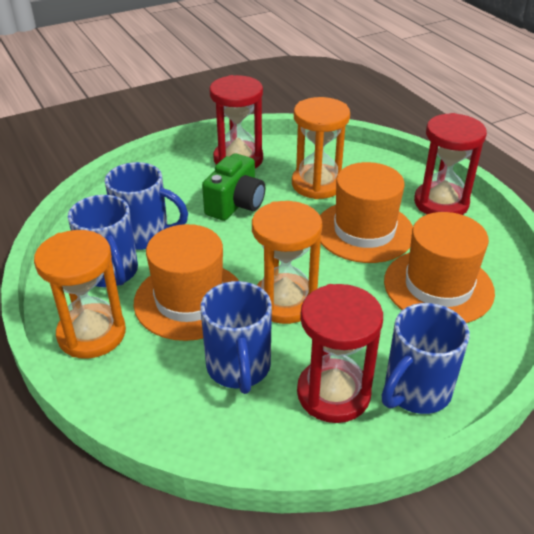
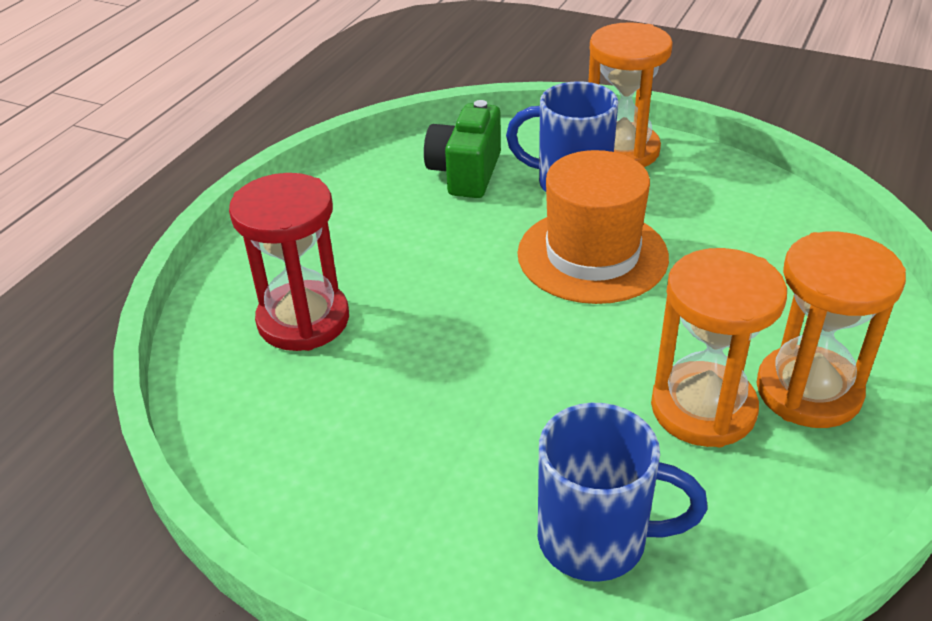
blue mug: [68,195,138,287] [105,162,188,250] [200,281,272,394] [382,303,470,414] = 4 -> [506,81,618,192] [538,403,708,582] = 2
orange hat: [133,224,239,341] [320,162,413,263] [384,212,495,323] = 3 -> [517,150,669,304] = 1
red hourglass: [209,75,263,169] [297,284,383,423] [414,113,487,215] = 3 -> [229,173,349,351] = 1

